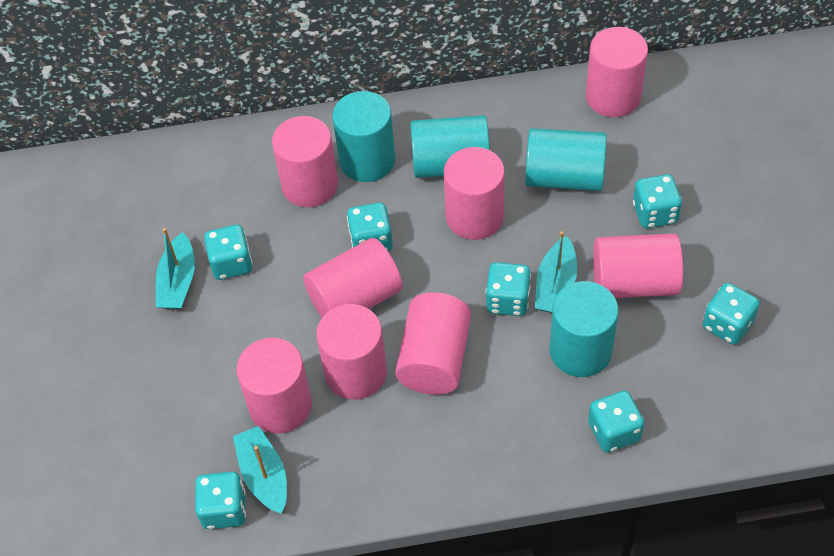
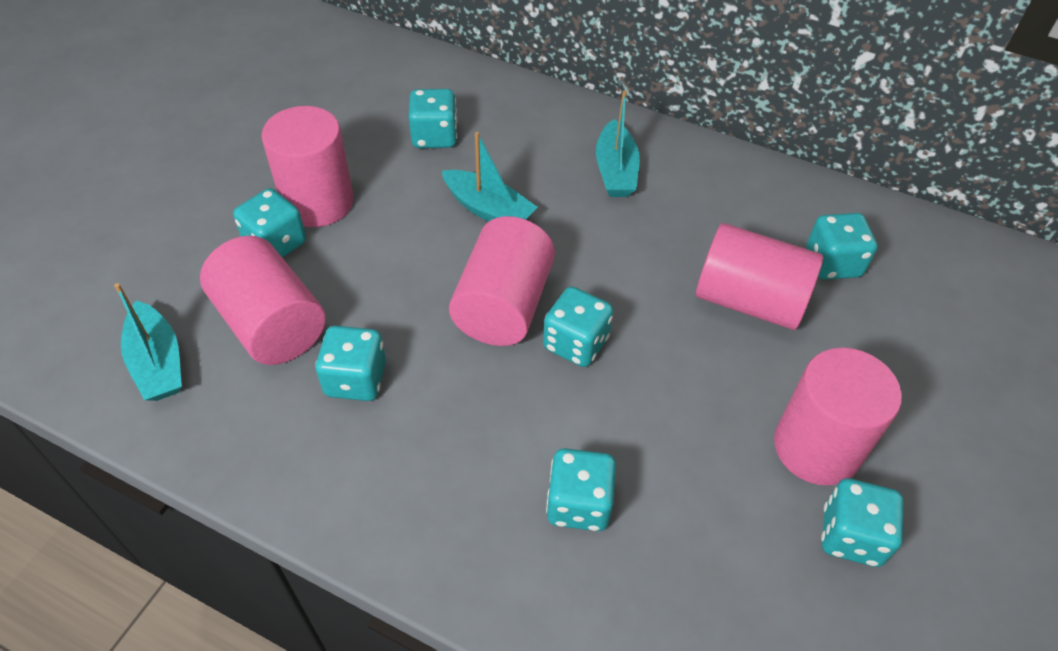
pink cylinder: [236,338,312,434] [272,116,338,207] [303,238,403,317] [316,304,387,400] [395,292,471,395] [444,147,505,240] [586,27,648,117] [593,233,683,298] = 8 -> [200,236,326,365] [261,106,354,227] [449,216,555,346] [696,223,823,330] [774,347,902,486] = 5
turquoise cylinder: [332,91,395,182] [410,115,490,178] [525,128,607,191] [550,281,619,377] = 4 -> none = 0

